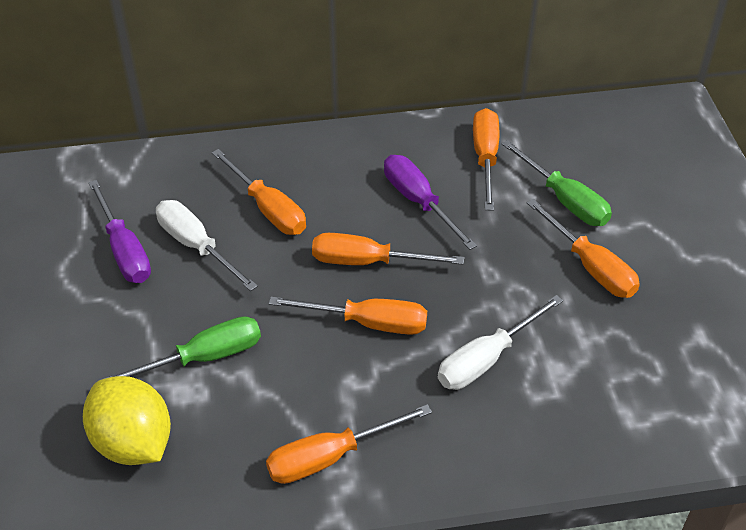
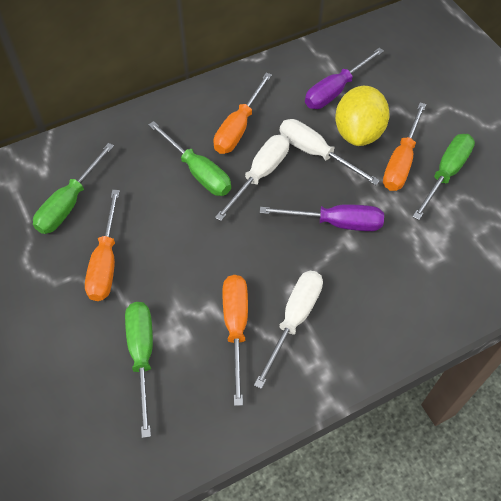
green screwdriver: [101,316,261,380] [502,140,612,226] = 2 -> [33,143,114,234] [125,302,153,438] [148,121,231,196] [412,134,475,220] = 4
orange screwdriver: [212,149,306,235] [266,404,432,484] [269,297,427,335] [312,233,464,265] [473,108,499,211] [527,199,640,298] = 6 -> [85,190,120,301] [213,73,272,154] [222,275,248,406] [383,102,426,191] = 4
white screwdriver: [156,200,258,291] [438,295,563,390] = 2 -> [215,135,289,221] [254,271,323,389] [280,119,380,185] = 3

